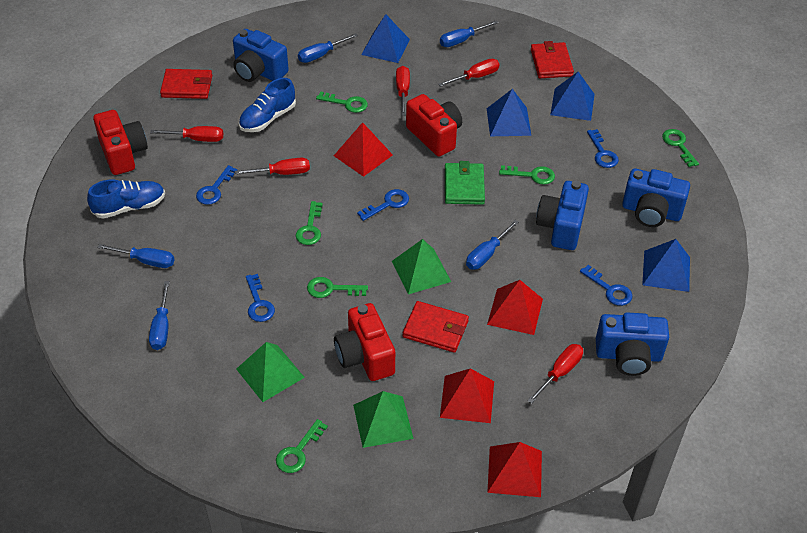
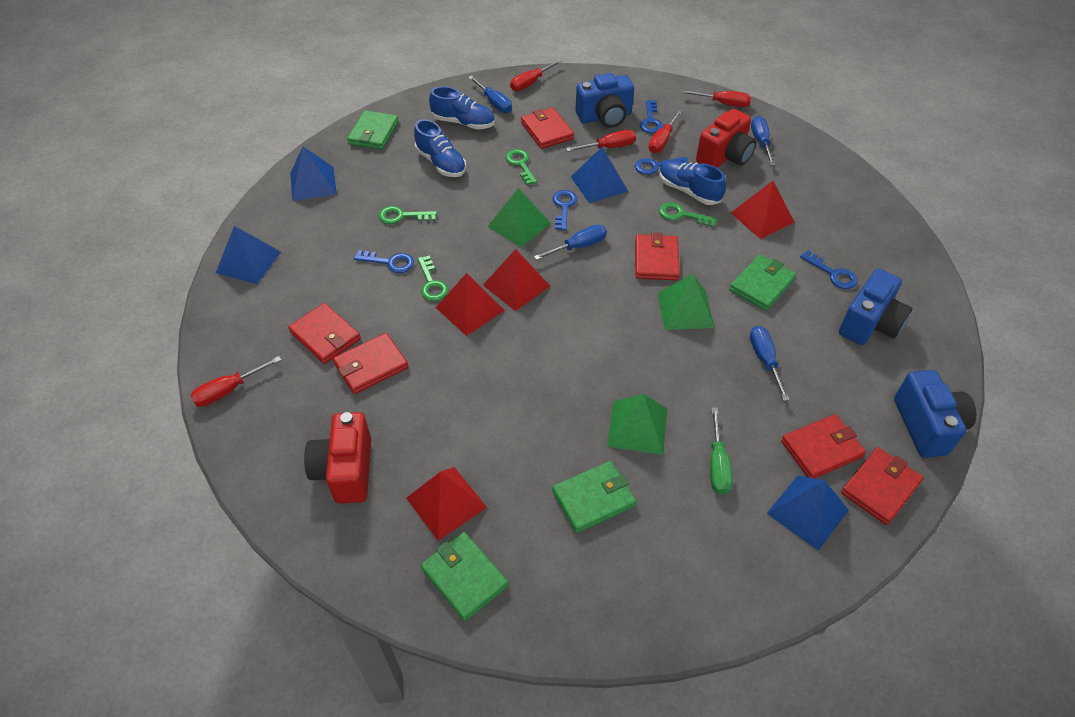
blue camera: [233,29,289,82] [536,181,589,250] [596,312,669,376] [622,168,690,227] = 4 -> [576,73,634,128] [839,269,912,345] [894,370,976,458] = 3
blue screwdriver: [97,244,175,268] [149,281,170,350] [298,33,358,63] [440,21,498,47] [466,220,519,270] = 5 -> [468,76,512,113] [534,225,607,260] [750,326,789,401] [751,116,775,165] = 4
blue shoe: [87,179,165,219] [239,78,296,132] = 2 -> [414,119,466,177] [429,86,495,130] [659,160,726,205] = 3
green key: [276,419,328,473] [296,201,323,245] [307,277,368,298] [316,91,368,113] [499,165,555,185] [662,129,699,167] = 6 -> [378,206,437,224] [417,255,448,301] [505,149,537,185] [659,202,717,227] = 4
green screwdriver: none = 0 -> [710,407,733,495] = 1
green wallet: [445,161,485,205] = 1 -> [347,110,399,150] [421,532,509,621] [552,461,637,533] [729,254,796,311] = 4
red camera: [93,110,148,175] [334,303,395,381] [406,94,462,157] = 3 -> [304,412,371,504] [696,109,756,168] = 2
red wallet: [160,69,212,99] [403,301,469,353] [531,41,574,78] = 3 -> [288,303,361,364] [333,333,408,394] [521,108,574,149] [635,232,680,281] [781,414,866,479] [841,447,923,525] = 6

